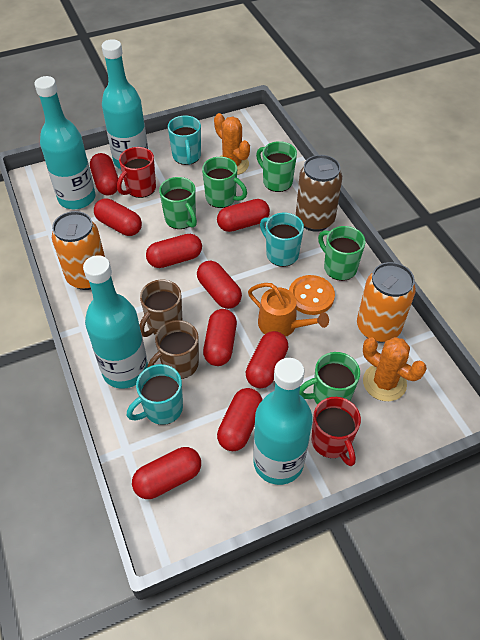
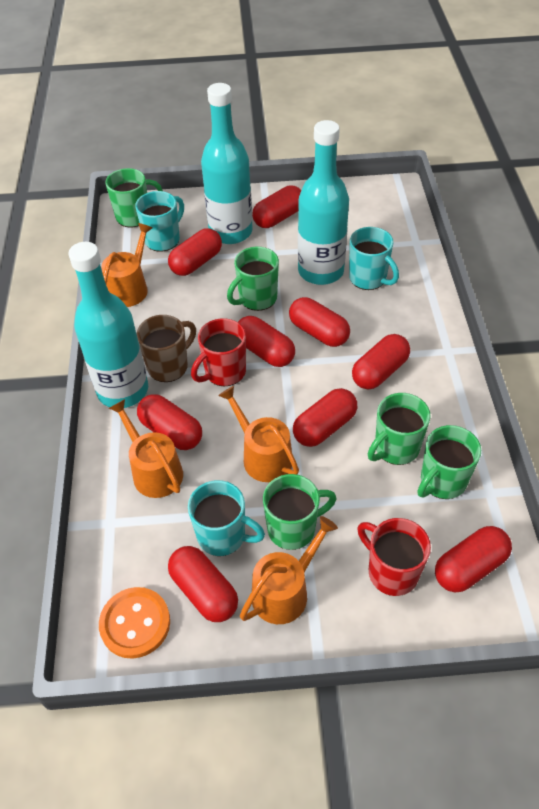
brown can: [296,155,342,232] = 1 -> none = 0
brown mug: [139,280,183,337] [147,320,199,379] = 2 -> [137,315,196,382] = 1
orange cactus: [214,113,250,175] [363,337,427,401] = 2 -> none = 0
orange can: [52,211,105,290] [357,262,416,343] = 2 -> none = 0
orange watering can: [248,283,329,337] = 1 -> [101,223,152,307] [109,399,183,498] [218,386,299,482] [240,516,338,624] = 4
turquoise bottle: [34,76,95,209] [83,255,148,389] [102,39,148,169] [253,358,313,485] = 4 -> [68,242,148,408] [201,83,253,244] [298,120,349,285] = 3

